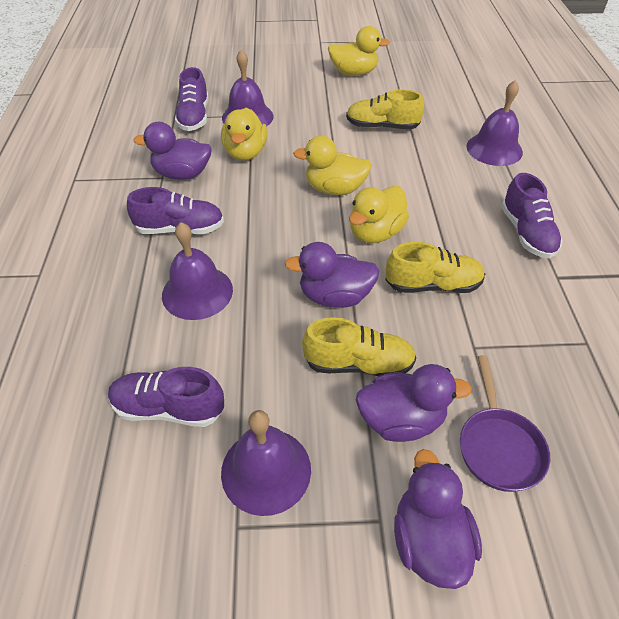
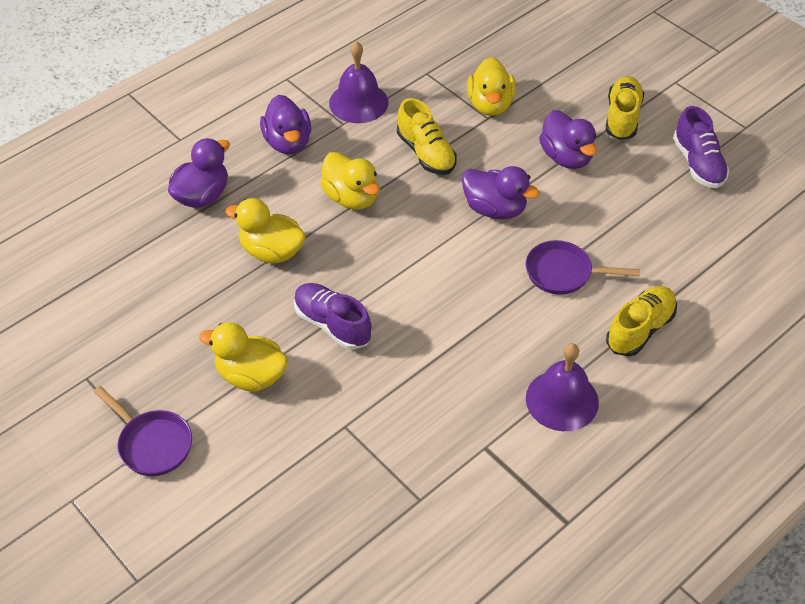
purple bell: [162,222,233,320] [221,410,311,516] [222,49,274,127] [466,80,523,166] = 4 -> [329,41,389,123] [526,343,599,431] = 2
purple pan: [460,355,550,492] = 1 -> [94,386,192,476] [526,240,640,295] = 2
purple shoe: [108,367,224,427] [127,187,224,234] [175,67,208,131] [501,173,563,258] = 4 -> [294,283,372,350] [673,106,729,188] = 2

